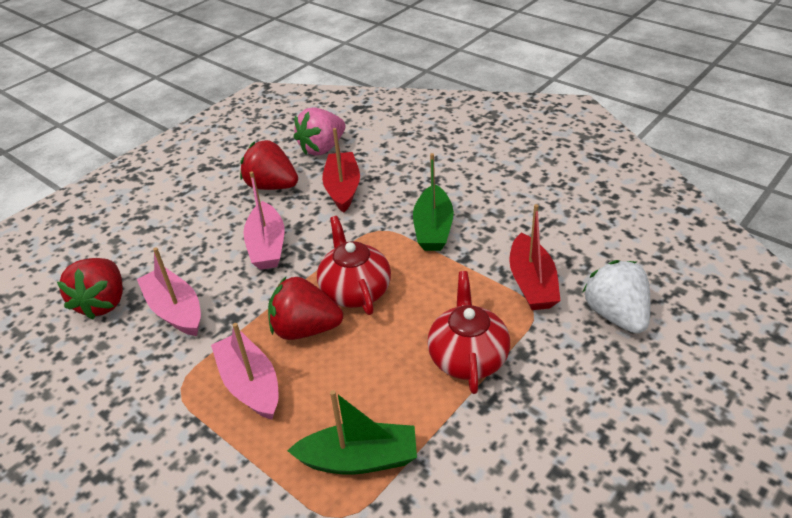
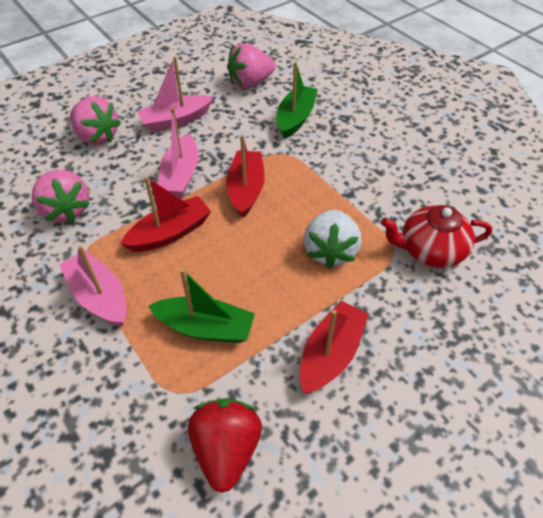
pink strawberry: [294,107,345,156] = 1 -> [32,170,90,222] [70,96,121,145] [227,44,276,89] = 3
red boat: [322,128,360,213] [509,204,561,310] = 2 -> [121,176,211,252] [226,135,265,218] [300,301,369,394] = 3
red strawberry: [57,258,123,320] [240,140,298,190] [268,277,343,340] = 3 -> [188,398,262,493] = 1
red teapot: [317,216,391,315] [427,271,510,394] = 2 -> [381,205,492,268] = 1

